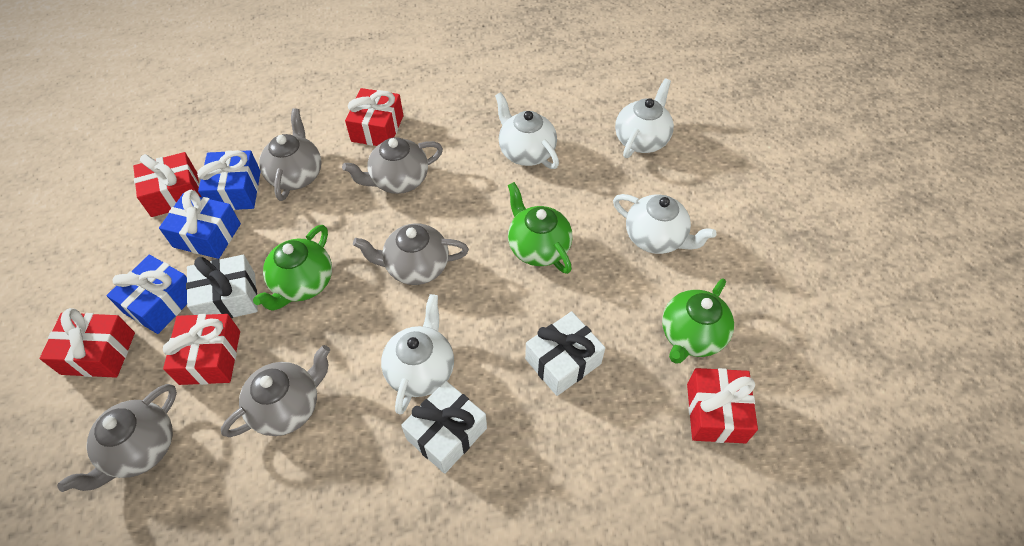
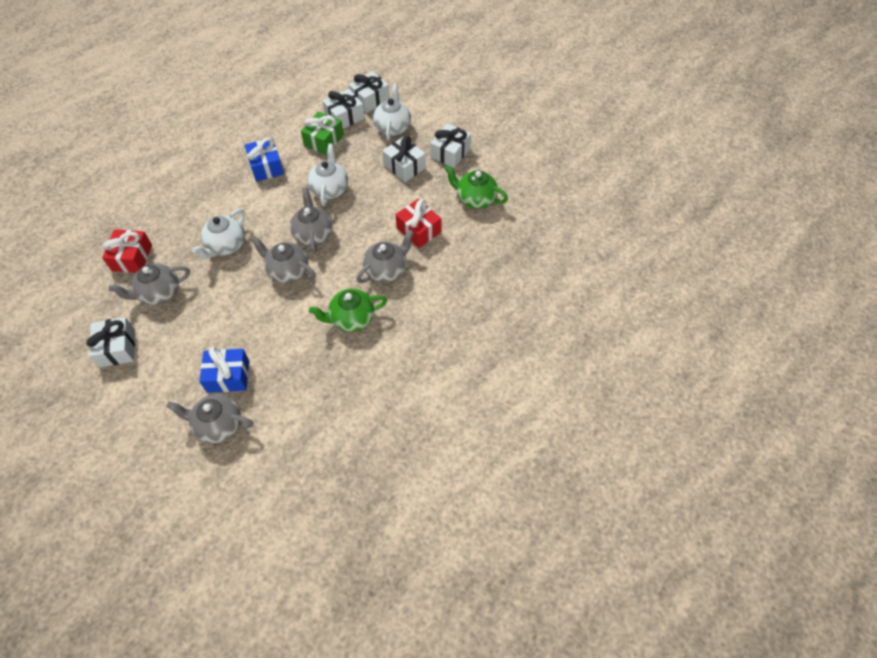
blue gift: [106,255,187,334] [159,190,241,259] [197,150,261,210] = 3 -> [199,347,249,393] [244,138,284,182] = 2
green gift: none = 0 -> [301,111,344,155] = 1
green teapot: [253,225,332,311] [508,182,573,274] [662,278,734,364] = 3 -> [309,289,387,332] [445,165,508,209] = 2
red gift: [40,308,135,378] [133,152,201,217] [163,314,240,385] [345,88,403,146] [687,368,758,443] = 5 -> [102,229,152,273] [396,199,441,248] = 2
white gift: [186,255,258,318] [401,381,487,474] [525,311,605,396] = 3 -> [86,317,135,367] [323,89,365,129] [348,71,390,113] [382,136,426,182] [430,123,471,168] = 5
white teapot: [381,294,454,415] [495,92,559,169] [613,194,717,254] [615,78,674,158] = 4 -> [192,209,245,259] [307,143,348,206] [373,83,411,141] = 3

